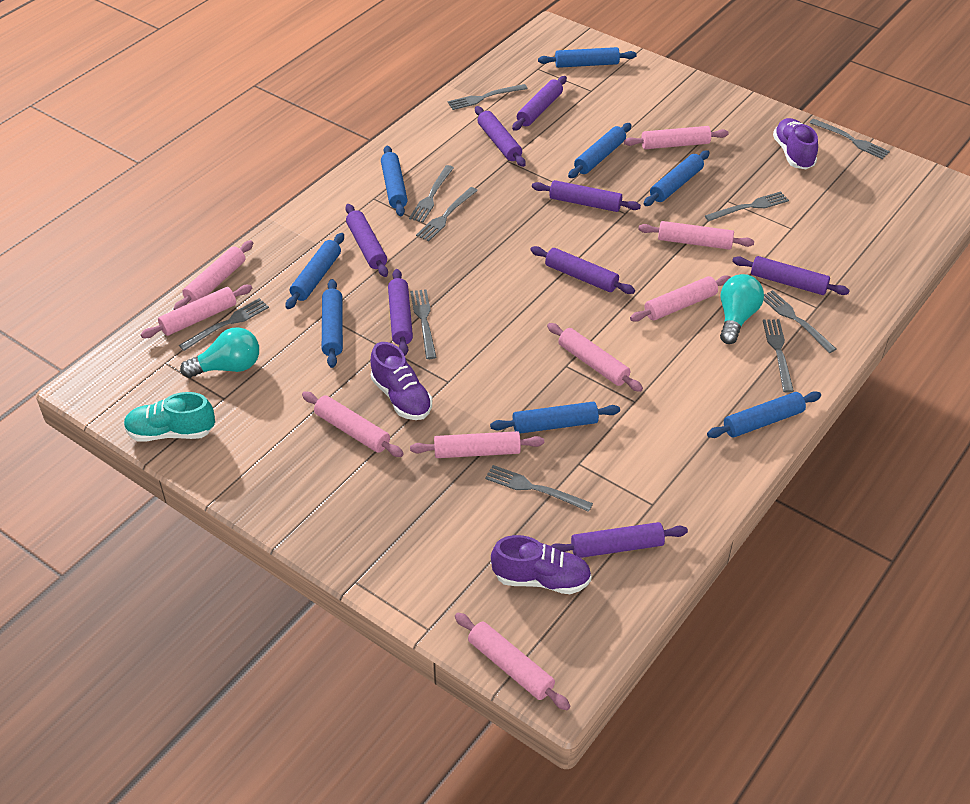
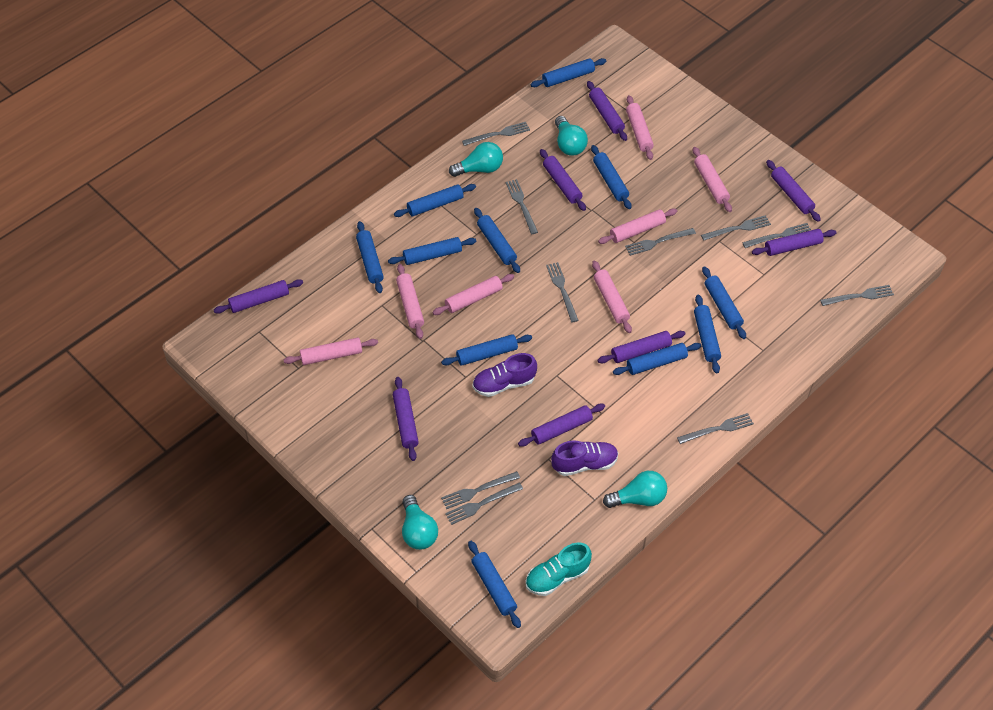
blue rolling pin: [285,233,344,309] [322,279,343,368] [381,146,408,216] [490,402,620,434] [538,47,637,68] [568,123,632,178] [644,150,710,206] [707,391,821,438] = 8 -> [356,221,384,293] [388,237,476,265] [394,184,476,217] [441,334,532,366] [468,541,521,628] [474,208,520,273] [530,58,606,87] [591,145,632,209] [613,343,701,375] [694,295,721,374] [702,266,746,339] = 11
pink rolling pin: [141,285,252,338] [173,240,253,310] [302,392,404,457] [410,431,544,458] [455,613,570,710] [547,323,643,392] [624,126,729,149] [630,275,731,322] [638,221,754,250] = 9 -> [284,338,378,365] [396,264,424,339] [432,274,514,315] [592,261,632,333] [598,208,677,244] [626,95,654,160] [693,147,732,212] = 7
purple shoe: [371,342,432,420] [491,535,592,594] [773,118,818,169] = 3 -> [473,353,537,397] [551,440,618,476] = 2
turquoise light bulb: [180,327,259,378] [720,274,764,344] = 2 -> [402,495,438,550] [449,142,503,177] [555,116,588,156] [603,471,667,508] = 4

